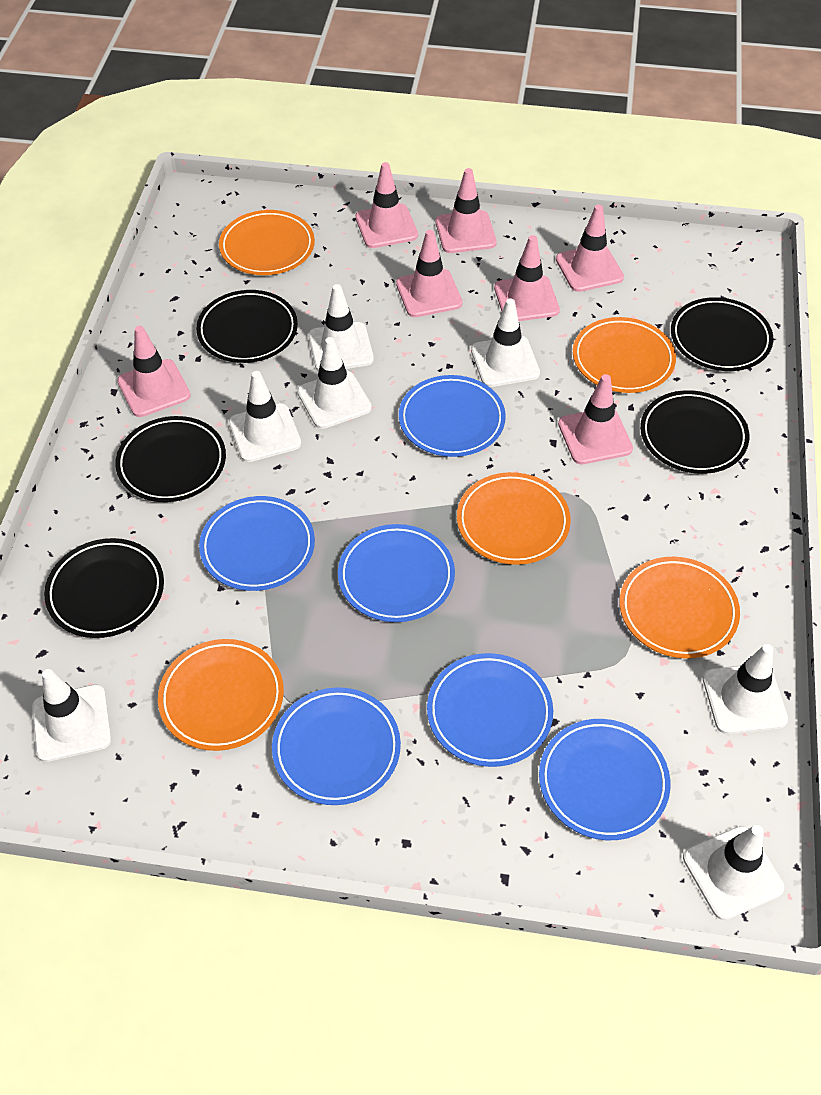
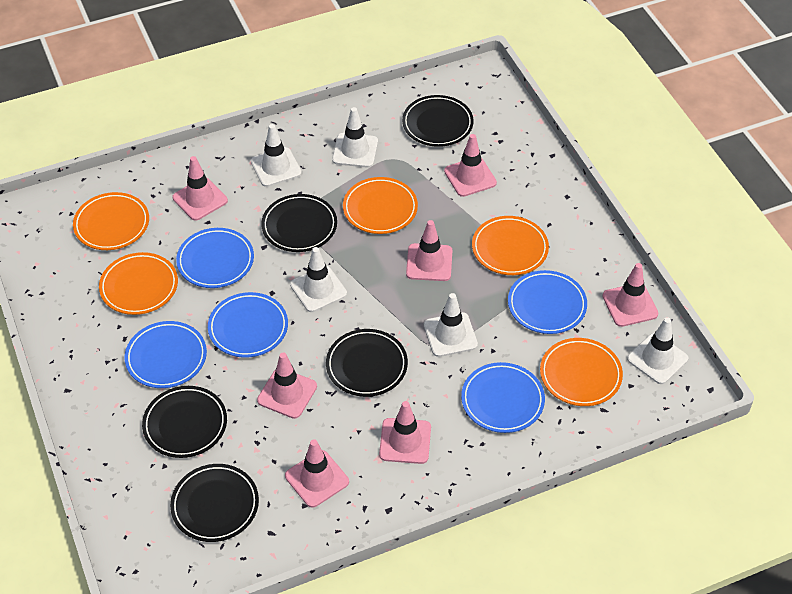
blue plate: [199,496,315,591] [272,687,401,805] [338,524,455,622] [399,375,506,457] [427,653,553,767] [539,719,671,840] = 6 -> [125,321,207,388] [176,228,254,288] [208,292,288,358] [461,362,545,433] [508,270,587,334] = 5
white traffic cone: [32,669,111,762] [229,371,301,462] [297,337,372,429] [308,284,374,371] [471,298,540,387] [683,825,784,920] [703,644,788,734] = 7 -> [251,124,302,187] [290,247,347,312] [332,107,378,168] [424,293,478,357] [627,317,688,384] = 5

